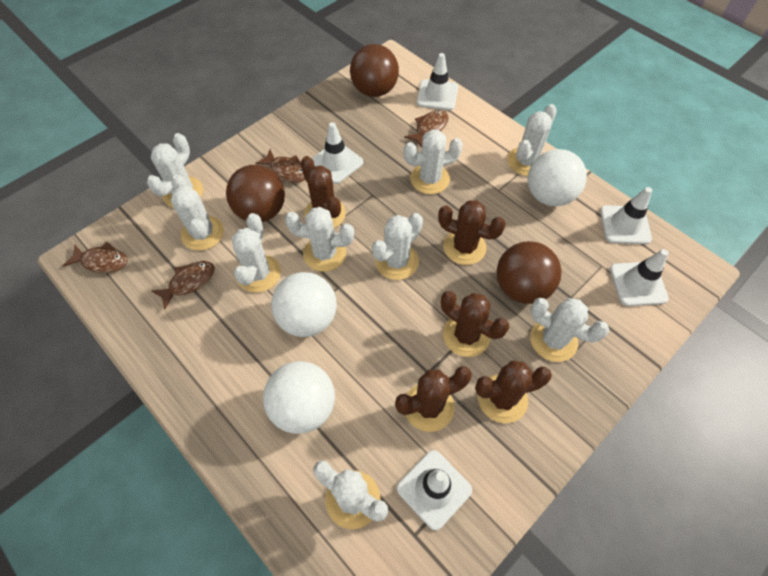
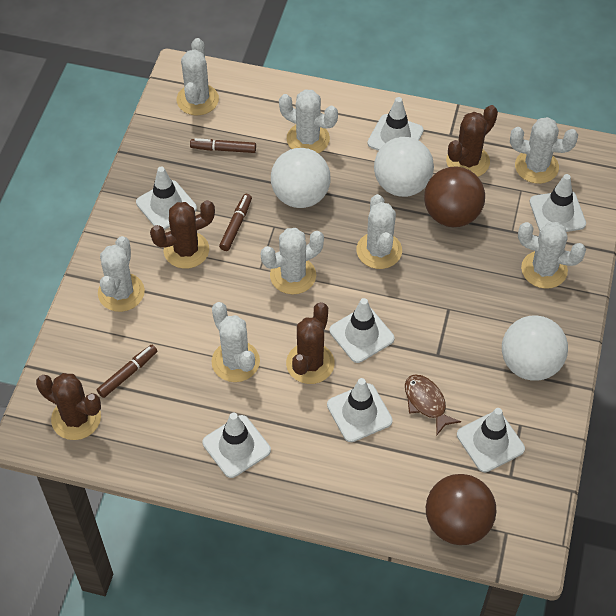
brown ball: [226,165,285,222] [350,44,399,97] [496,241,562,304] = 3 -> [424,166,485,227] [426,474,497,545] = 2
brown cactus: [300,156,346,228] [395,366,472,432] [438,200,506,265] [441,291,509,357] [475,360,552,423] = 5 -> [36,373,101,440] [150,200,215,269] [286,302,335,384] [446,105,498,177] = 4
brown fish: [63,242,128,273] [151,261,215,310] [255,149,305,183] [404,110,449,147] = 4 -> [405,374,461,436] = 1
brown marker: none = 0 -> [97,345,157,398] [190,138,256,153] [219,194,252,251] = 3
white cactus: [147,133,203,207] [171,174,224,251] [232,213,281,293] [285,207,354,272] [313,460,388,529] [372,213,423,280] [404,129,463,194] [507,104,557,176] [530,298,609,362] = 9 -> [98,236,145,312] [177,38,219,115] [212,302,260,382] [261,228,324,295] [279,89,338,153] [357,194,402,269] [510,117,578,184] [518,222,586,289] = 8
white traffic cone: [311,122,363,184] [397,450,472,530] [417,53,458,110] [600,187,652,244] [610,249,669,306] = 5 -> [136,167,197,230] [202,413,271,478] [327,378,393,442] [329,298,395,363] [367,97,424,151] [457,408,525,472] [530,174,586,232] = 7

